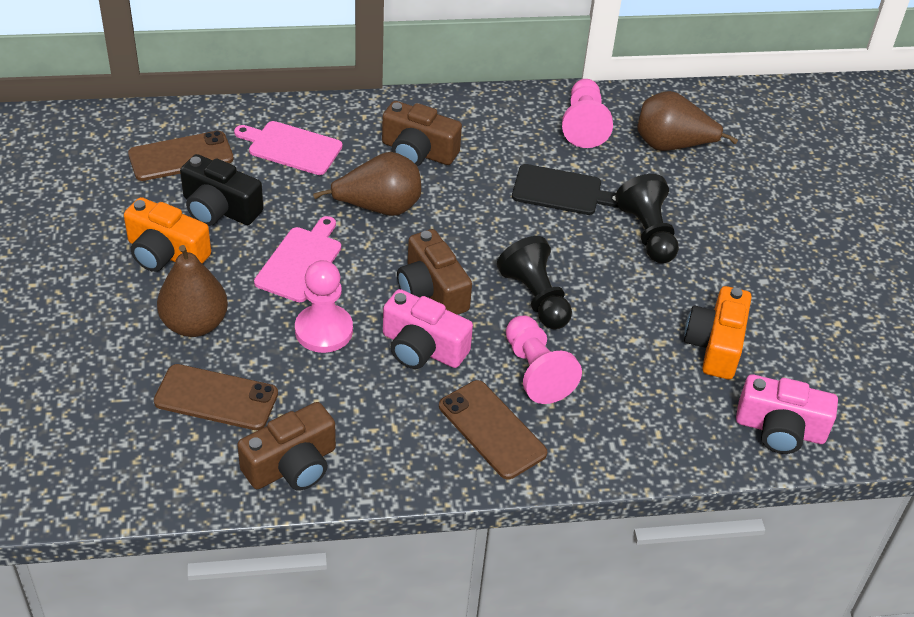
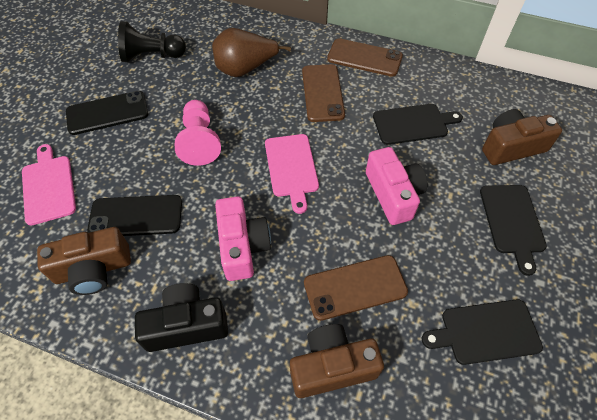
black cutting board: [512,164,618,215] = 1 -> [373,104,463,145] [422,299,543,365] [480,185,547,276] = 3
black pawn: [497,236,572,329] [615,174,679,263] = 2 -> [118,21,186,62] = 1
black phone: none = 0 -> [66,91,148,135] [87,195,182,236] = 2
brown pear: [157,245,228,337] [313,152,421,216] [637,91,738,151] = 3 -> [212,28,291,77] = 1
orange camera: [124,197,211,272] [684,286,752,379] = 2 -> none = 0
pink pawn: [295,260,353,353] [506,316,582,404] [562,79,613,148] = 3 -> [175,100,221,166] = 1

